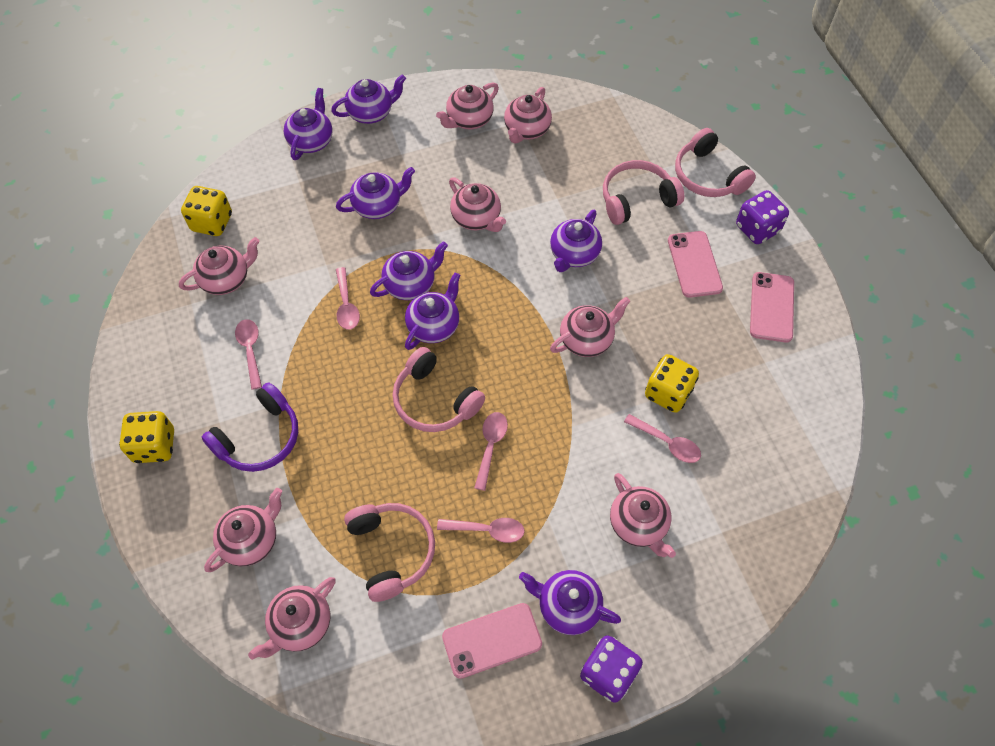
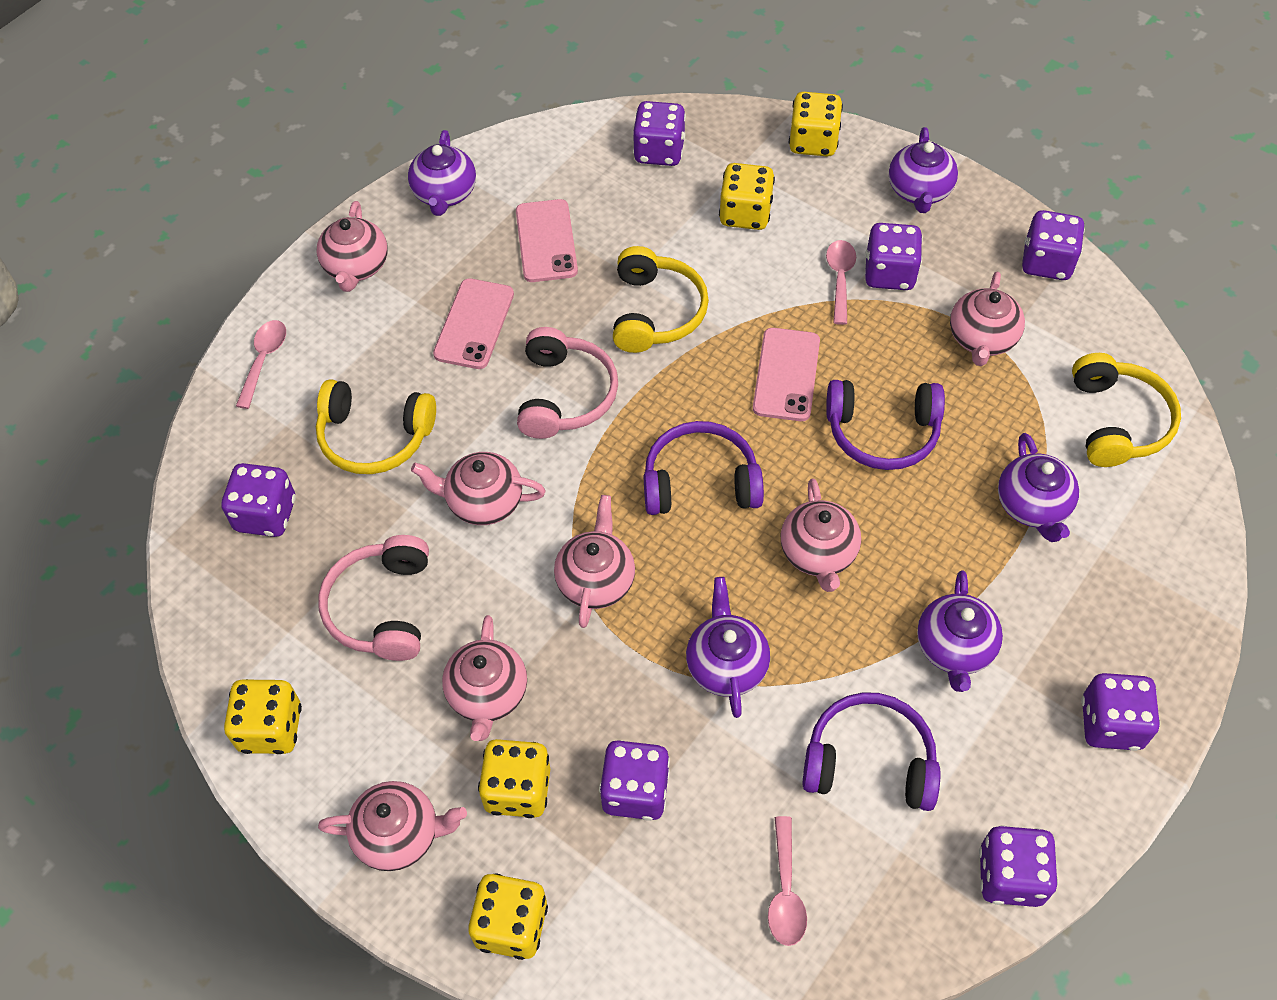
pink headphones: [344,503,435,602] [392,347,485,432] [603,160,684,225] [675,128,756,197] = 4 -> [318,535,429,661] [517,327,618,439] = 2
pink spoon: [235,319,262,390] [336,267,360,330] [437,518,525,543] [474,412,508,491] [624,414,701,463] = 5 -> [236,320,286,409] [768,816,807,946] [826,240,856,325] = 3
pink teapot: [179,237,259,295] [204,488,282,572] [248,577,336,660] [436,82,499,129] [449,177,506,232] [504,87,552,144] [550,297,630,357] [610,473,676,558] = 8 -> [317,201,388,292] [318,781,467,871] [411,452,546,525] [442,615,527,741] [554,495,635,628] [781,478,861,592] [950,272,1025,366] = 7
purple dice: [580,635,643,703] [736,190,789,244] = 2 -> [221,463,296,537] [599,740,670,821] [633,101,686,166] [865,223,923,290] [979,825,1058,907] [1022,210,1085,280] [1081,673,1160,751] = 7
purple headphones: [202,383,298,472] = 1 -> [644,421,764,515] [802,692,941,811] [826,380,945,470] = 3
purple teapot: [284,88,333,160] [331,74,406,124] [336,167,415,219] [370,241,448,300] [405,272,460,350] [519,570,621,635] [550,210,602,272] = 7 -> [408,130,476,216] [686,577,770,718] [889,127,958,213] [917,570,1003,692] [998,433,1079,542] = 5
yellow dice: [119,411,174,463] [181,186,232,236] [645,354,699,413] = 3 -> [224,679,302,754] [468,873,548,960] [478,739,550,818] [719,163,775,230] [789,92,843,157] = 5
yellow headphones: none = 0 -> [316,380,436,474] [613,246,709,353] [1072,353,1181,467] = 3

